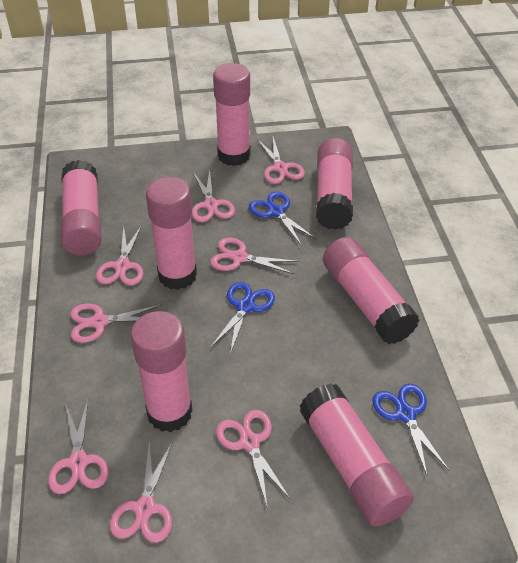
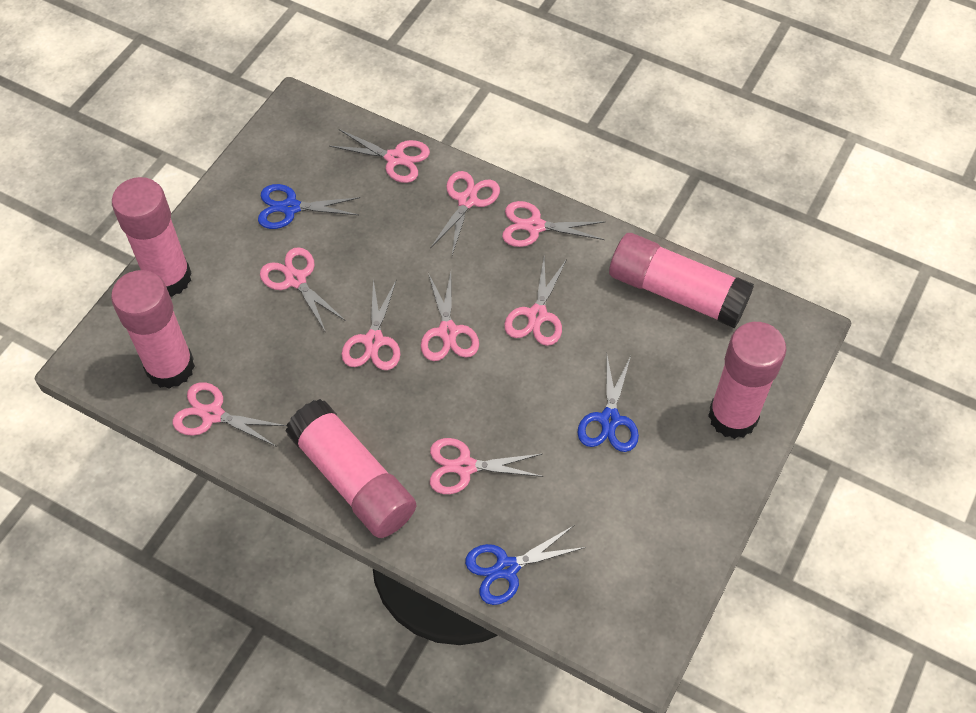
pink glue stick: [61,160,102,256] [131,311,193,432] [146,177,197,290] [213,63,250,166] [300,383,414,526] [316,138,353,230] [323,237,420,344] = 7 -> [111,270,195,389] [112,177,191,297] [286,399,416,538] [609,233,754,328] [708,322,786,439] = 5
pink scissors: [48,400,108,494] [70,303,162,343] [96,225,143,286] [110,439,173,543] [192,170,235,222] [210,238,299,274] [216,410,291,505] [257,137,305,184] = 8 -> [173,382,287,447] [260,247,346,331] [329,129,430,183] [341,279,401,370] [421,272,479,361] [430,438,544,494] [431,171,500,255] [502,201,606,247] [504,258,567,346] = 9

